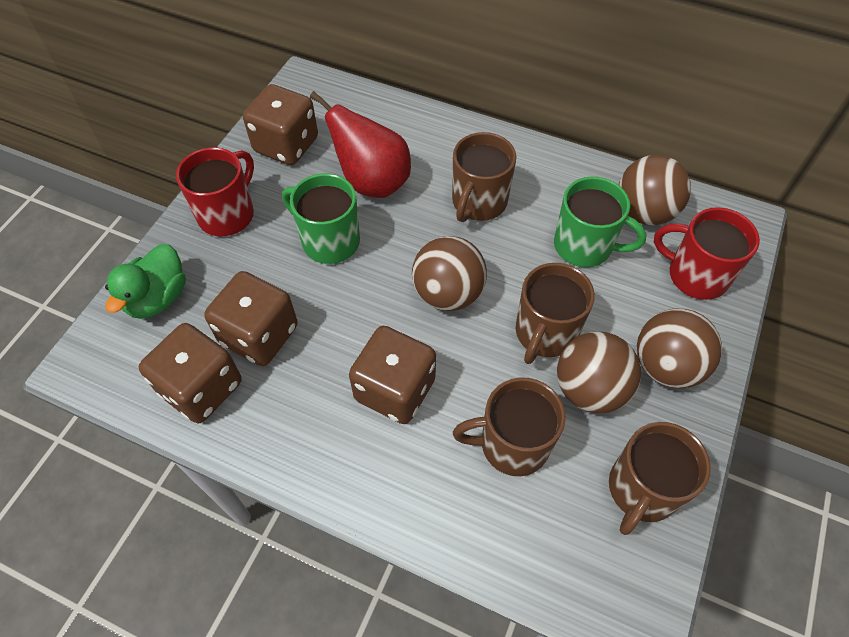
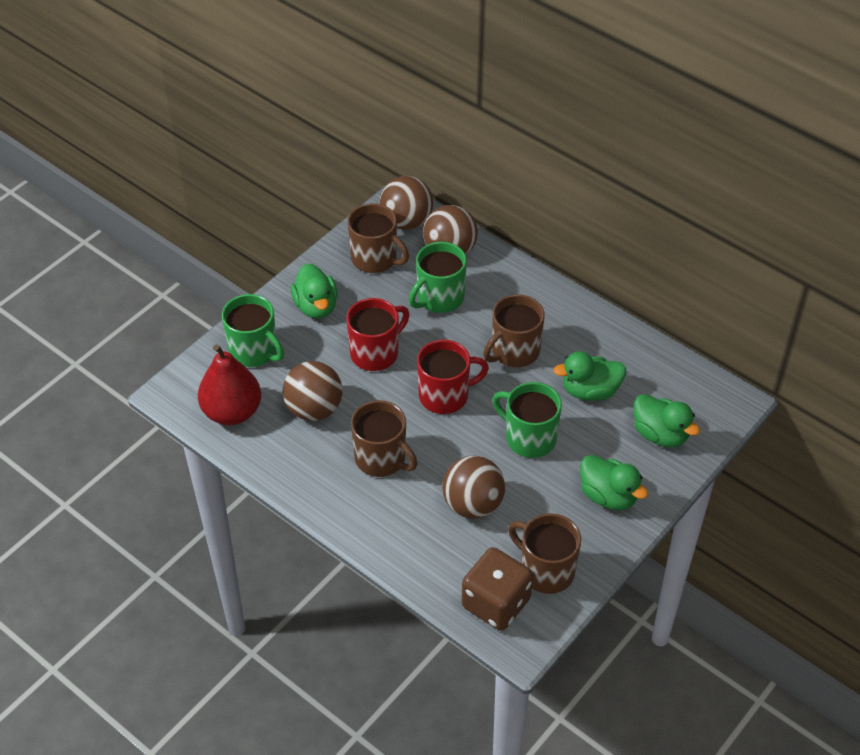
brown dice: [139,323,242,423] [204,271,298,366] [243,84,318,165] [349,326,436,424] = 4 -> [462,547,533,631] = 1
green duck: [105,244,186,319] = 1 -> [291,264,338,319] [553,351,626,401] [580,455,648,510] [633,394,700,447] = 4
green mug: [282,173,360,264] [554,177,646,267] = 2 -> [222,294,284,367] [409,242,467,313] [493,382,562,458] = 3

